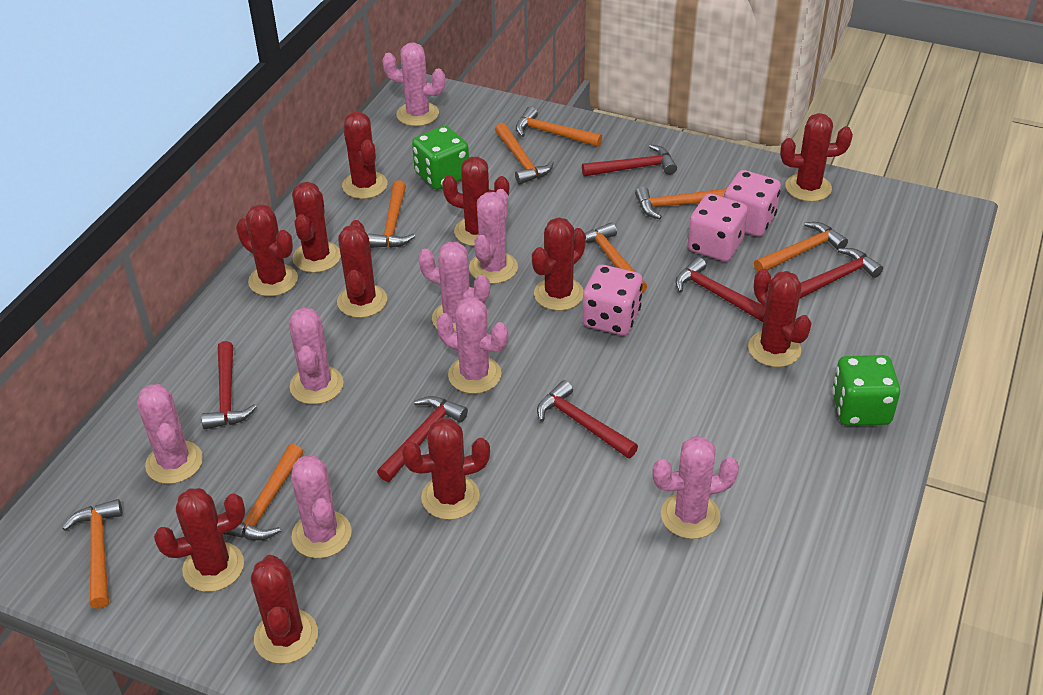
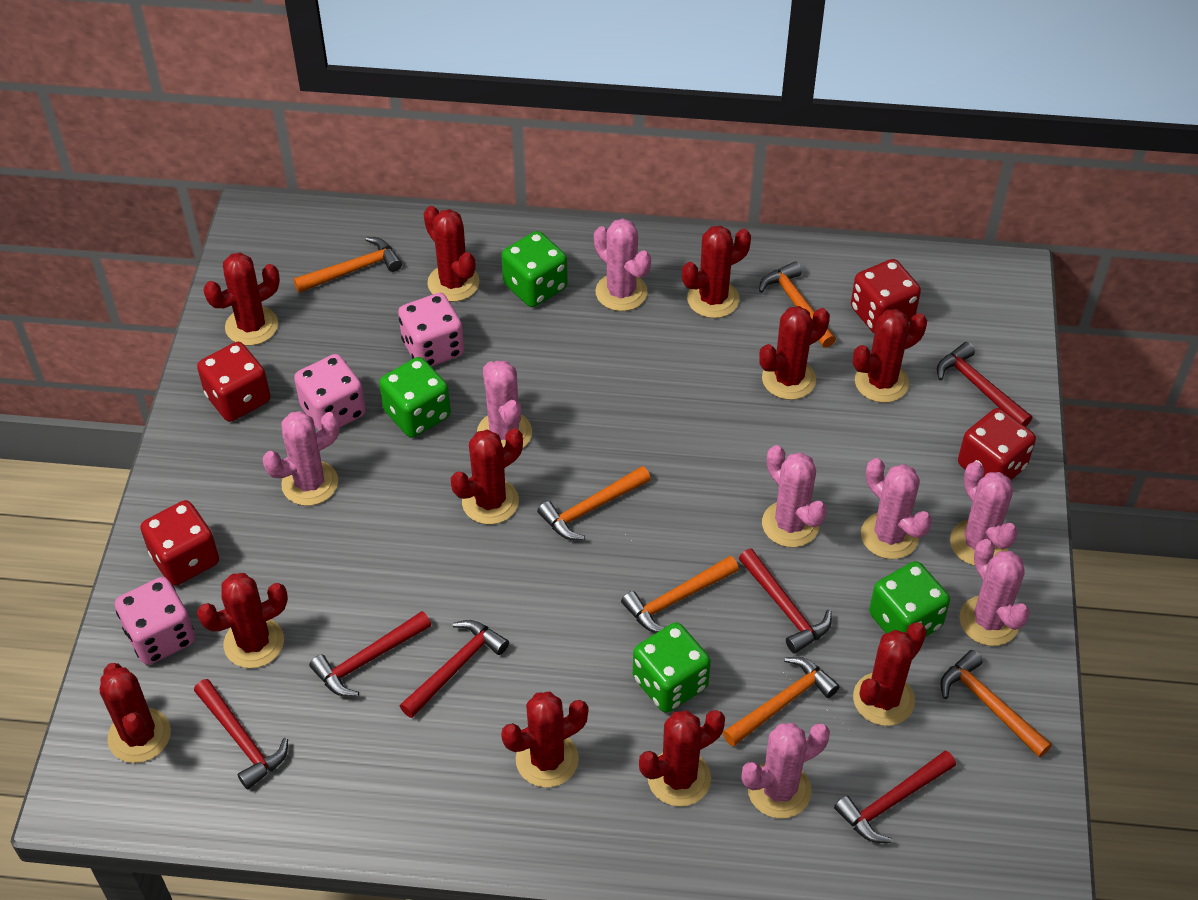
green dice: [412,126,469,190] [832,355,900,426] = 2 -> [379,357,451,438] [501,231,568,307] [633,622,711,713] [869,561,950,637] = 4
orange hammer: [62,499,122,609] [223,444,303,540] [368,181,415,248] [495,123,554,185] [516,107,602,147] [585,222,647,293] [635,186,727,219] [754,222,848,272] = 8 -> [294,237,402,293] [537,466,651,540] [621,556,739,633] [723,657,840,747] [759,261,836,348] [940,650,1052,758] = 6
red dice: none = 0 -> [140,500,219,586] [197,342,271,422] [851,259,921,333] [958,408,1036,480] = 4

